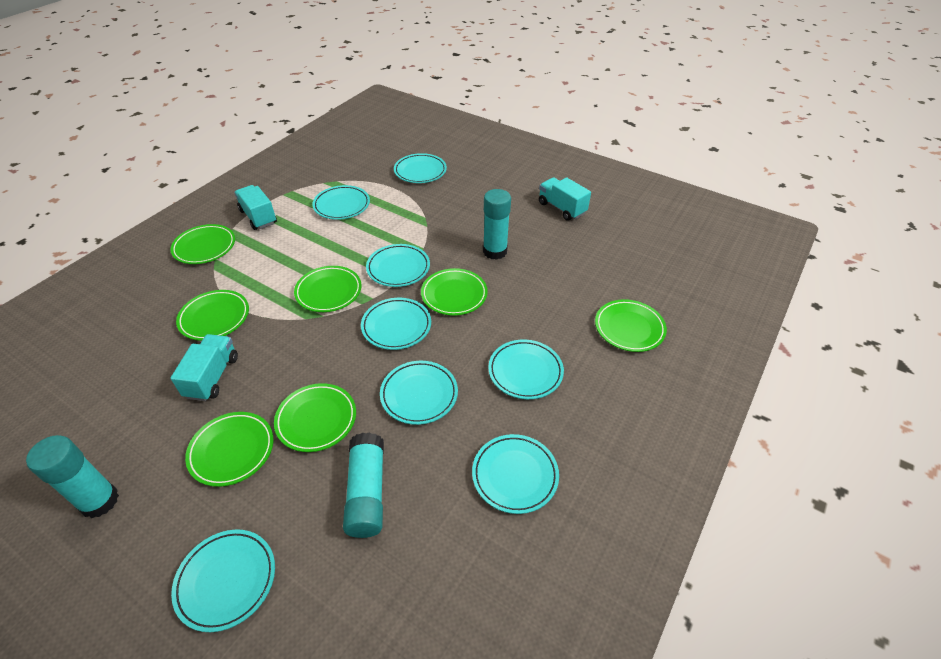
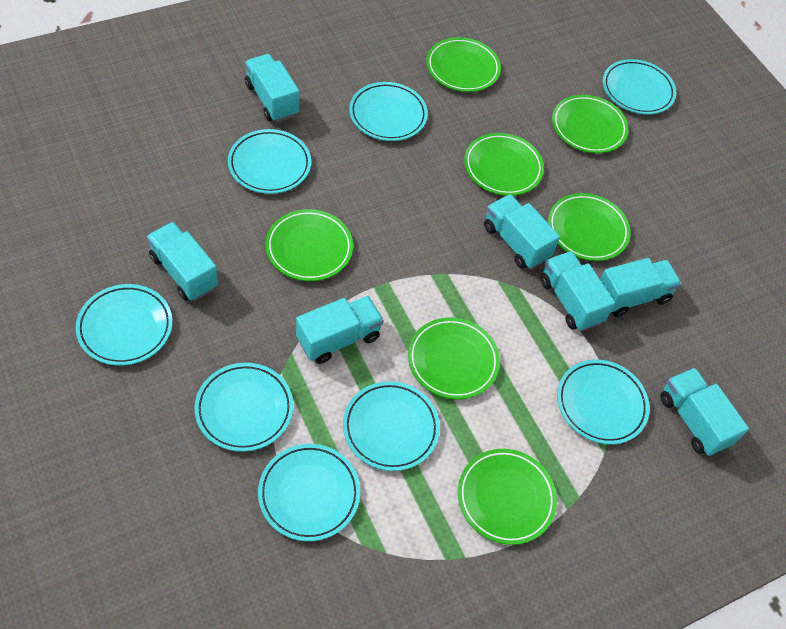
turquoise glue stick: [26,435,119,518] [343,433,384,538] [483,189,511,260] = 3 -> none = 0
turquoise truck: [170,334,238,401] [234,185,277,230] [539,177,591,221] = 3 -> [147,222,218,301] [245,54,299,122] [296,296,384,364] [484,194,560,269] [540,251,615,331] [600,258,681,317] [660,368,749,456] = 7

